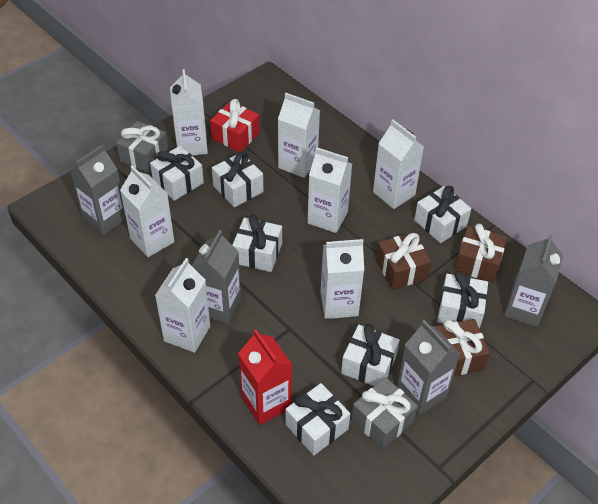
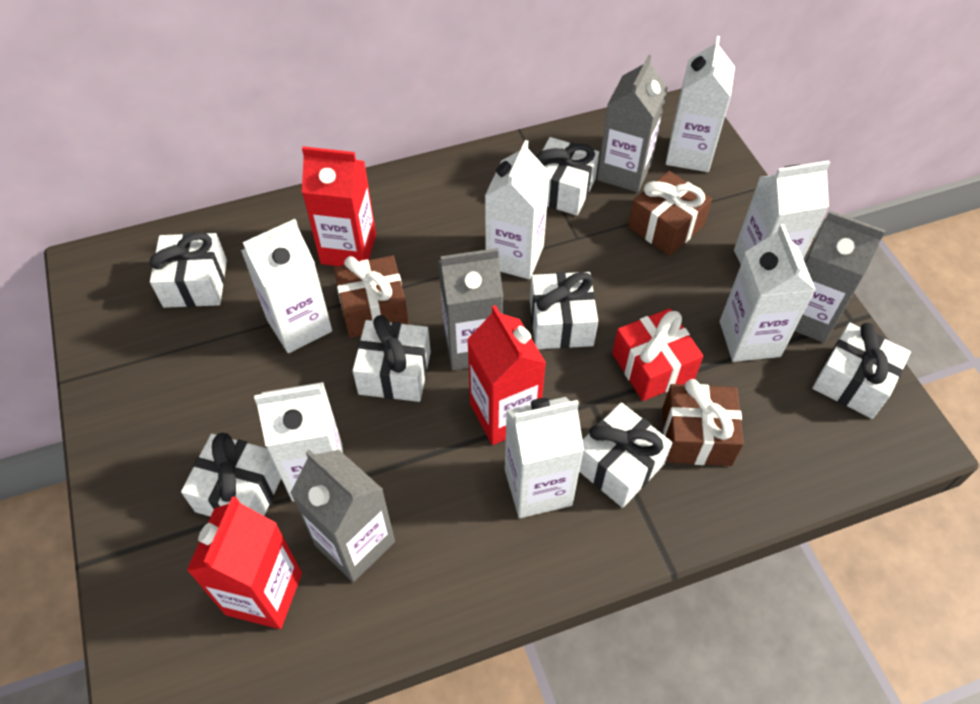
grey gift: [116,121,169,173] [351,377,418,449] = 2 -> none = 0
red carton: [238,329,292,425] = 1 -> [187,496,302,629] [302,146,376,266] [467,305,546,445] = 3

